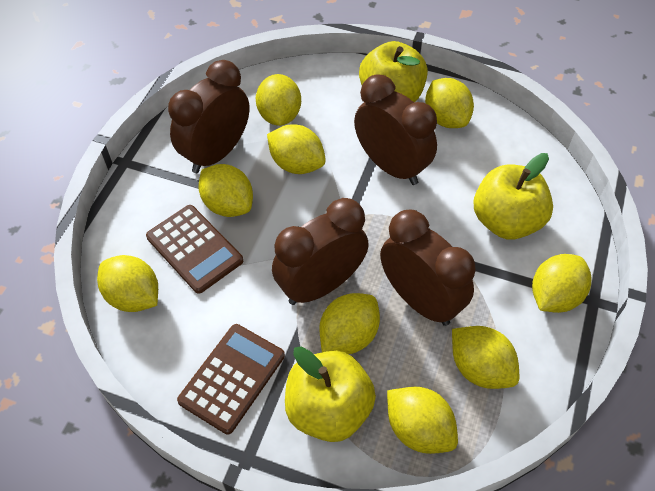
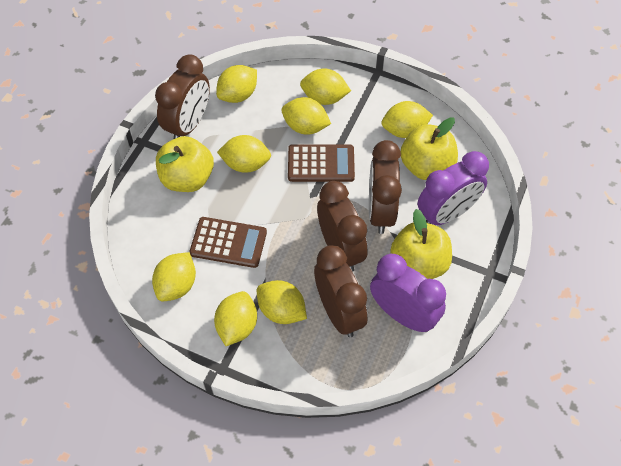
purple clock: none = 0 -> [370,254,446,332] [418,151,489,225] = 2
yellow lemon: [97,255,158,312] [198,164,253,217] [256,74,301,126] [267,124,326,174] [319,293,380,354] [387,387,458,454] [425,78,474,128] [452,326,519,389] [532,254,592,313] = 9 -> [152,252,196,301] [214,291,257,346] [216,65,257,103] [217,135,271,173] [257,280,307,324] [281,97,331,135] [300,68,351,105] [381,101,433,138] = 8

